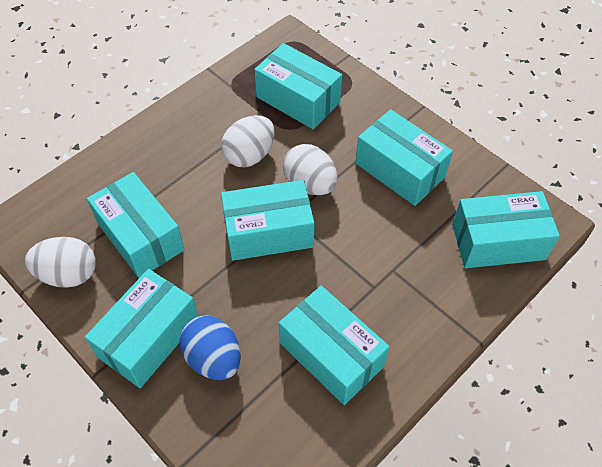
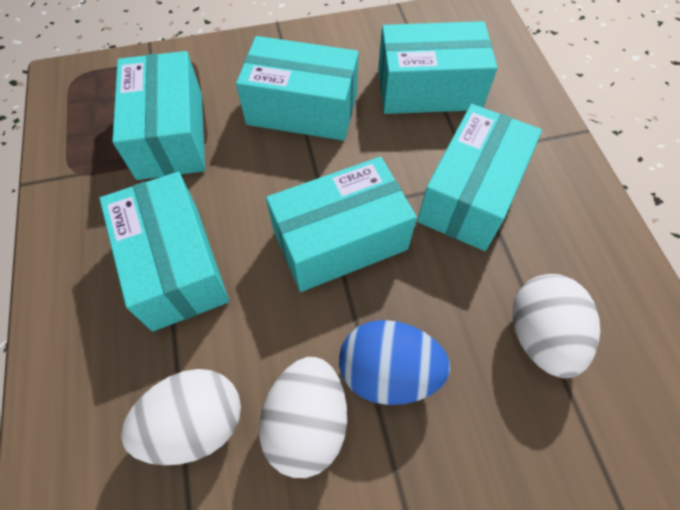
turquoise box: [85,269,198,388] [87,172,185,278] [221,180,315,261] [254,43,342,129] [279,286,390,405] [355,109,453,206] [452,191,560,268] = 7 -> [99,172,229,331] [112,51,205,180] [236,36,359,141] [266,157,417,292] [378,21,498,114] [417,104,542,251] = 6

